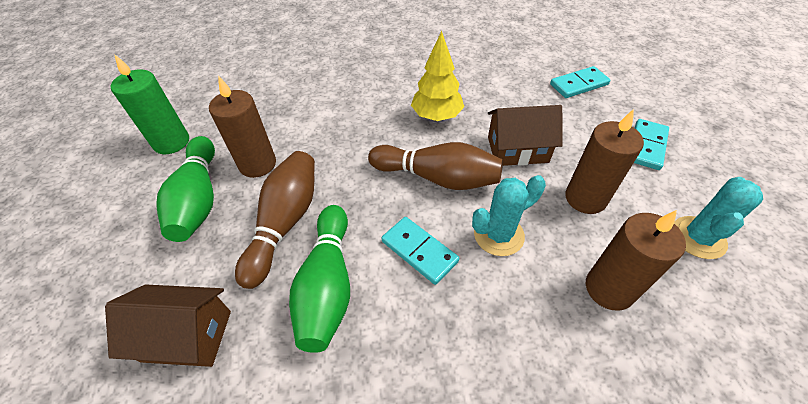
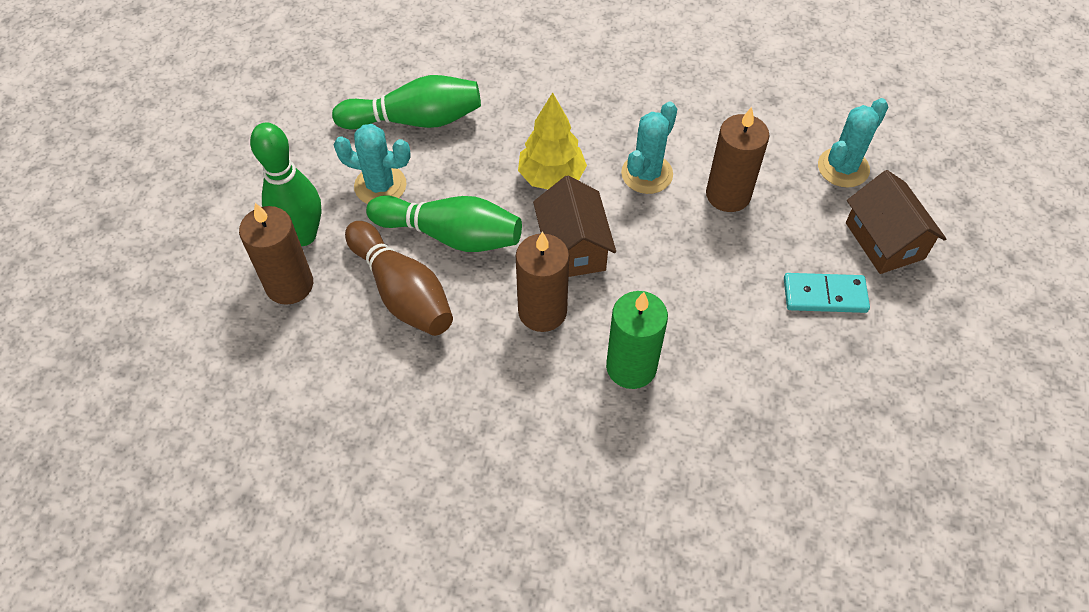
brown bowling pin: [235,151,315,289] [368,142,503,190] = 2 -> [345,221,453,336] = 1
green bowling pin: [156,136,215,242] [289,205,350,353] = 2 -> [250,122,322,246] [332,75,481,130] [366,195,522,252] = 3
turquoise cactus: [472,175,546,256] [674,177,763,259] = 2 -> [334,124,411,204] [621,102,677,194] [818,98,888,188] = 3
turquoise domino: [381,217,459,285] [550,66,611,98] [634,119,669,170] = 3 -> [784,273,870,313] = 1

